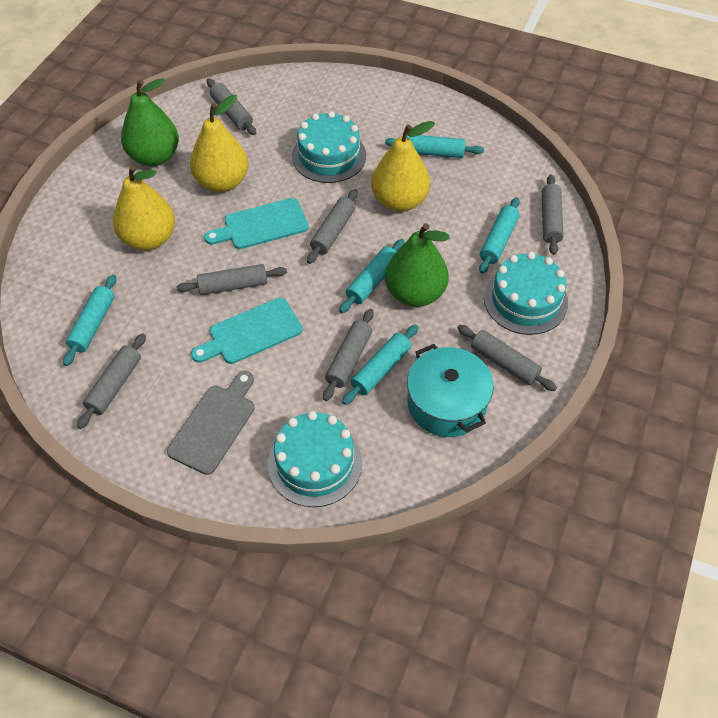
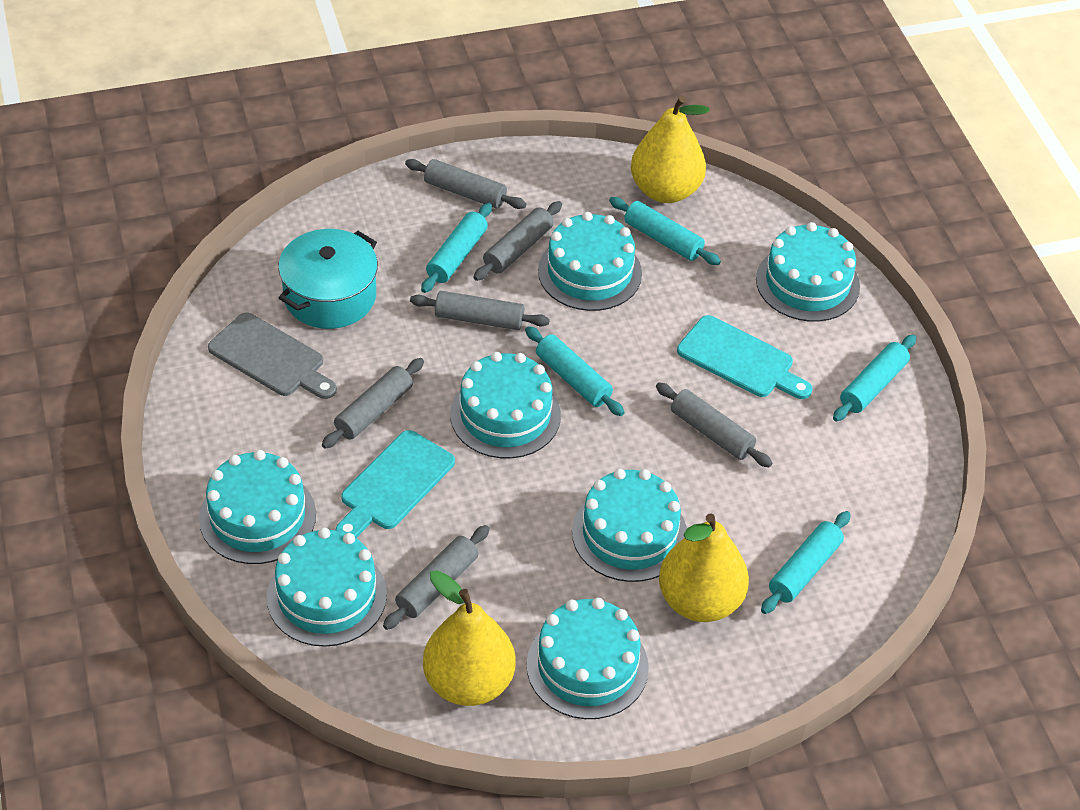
green pear: [121,78,179,166] [385,223,450,307] = 2 -> none = 0
grey rolling pin: [77,334,146,429] [176,264,287,295] [207,79,257,135] [307,189,358,264] [323,309,374,401] [458,325,557,391] [542,175,564,255] = 7 -> [322,358,424,449] [383,525,490,630] [405,159,526,209] [410,291,550,330] [474,201,562,281] [656,382,773,467] = 6
turquoise cake: [268,411,362,507] [292,111,366,183] [484,252,568,335] = 3 -> [199,450,316,564] [267,527,387,647] [450,352,561,459] [527,598,649,719] [538,212,642,311] [572,469,687,582] [756,222,860,322] = 7

